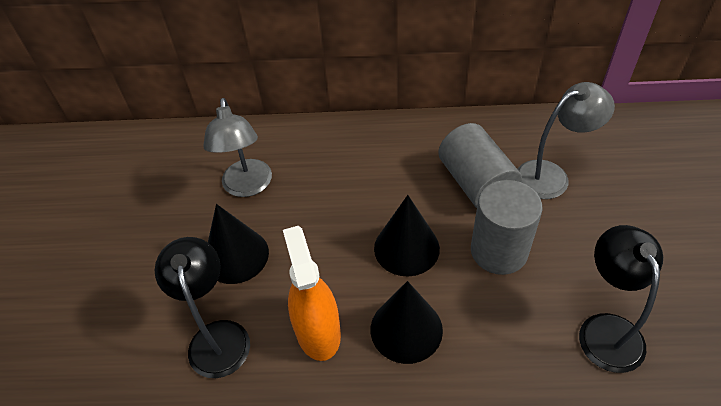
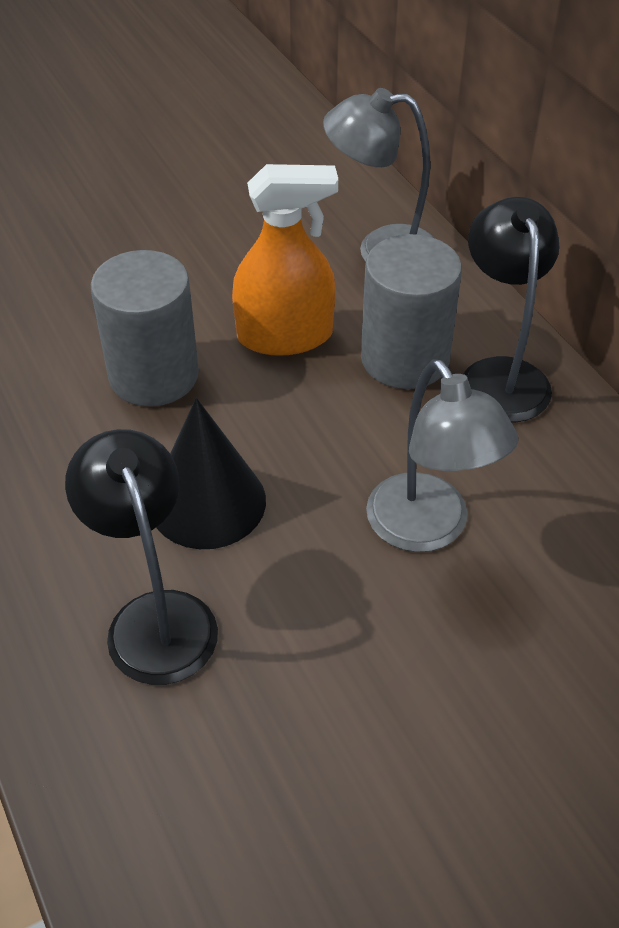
black cone: [208,204,269,284] [371,281,443,364] [374,195,440,276] = 3 -> [156,398,266,549] = 1

